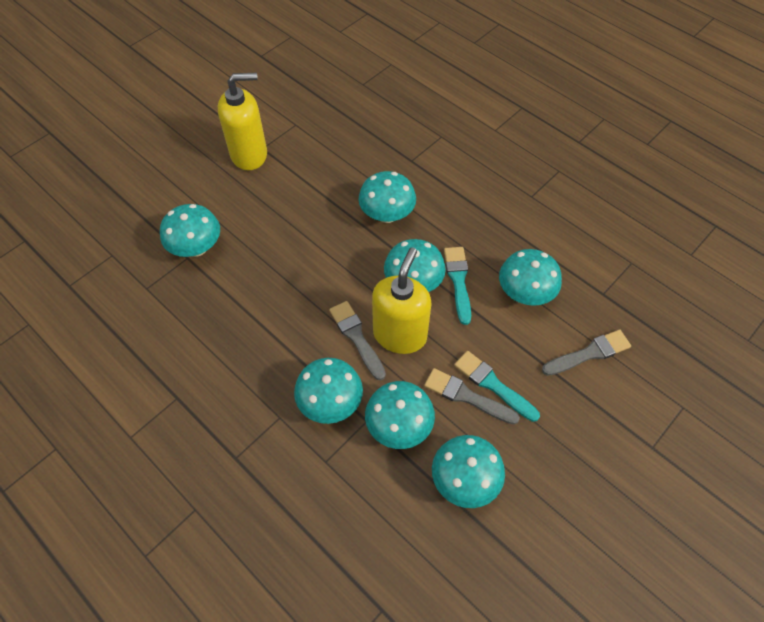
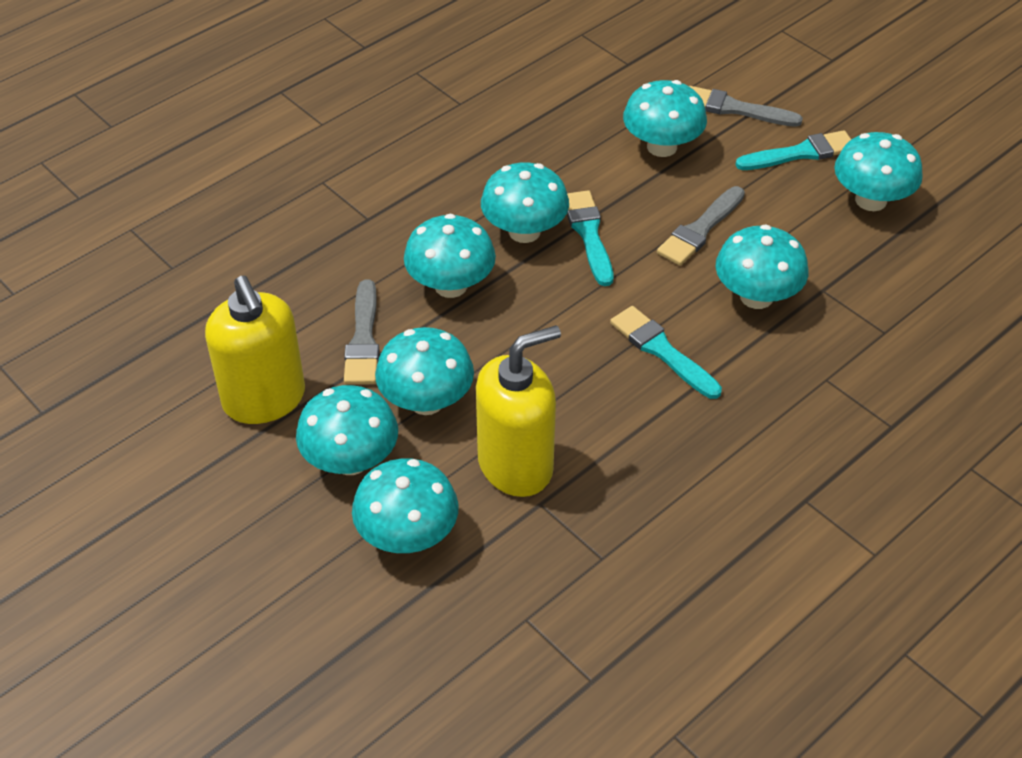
turquoise brush: [444,247,471,325] [454,351,540,422] = 2 -> [567,190,613,286] [610,306,722,399] [735,130,851,170] = 3
turquoise mushroom: [160,204,220,257] [294,358,363,424] [359,171,416,223] [365,381,435,449] [384,239,446,292] [432,435,505,508] [499,249,562,306] = 7 -> [296,385,398,475] [352,458,459,553] [375,327,474,415] [404,214,496,298] [481,162,569,243] [623,80,707,157] [716,224,809,309] [834,132,923,211] = 8

